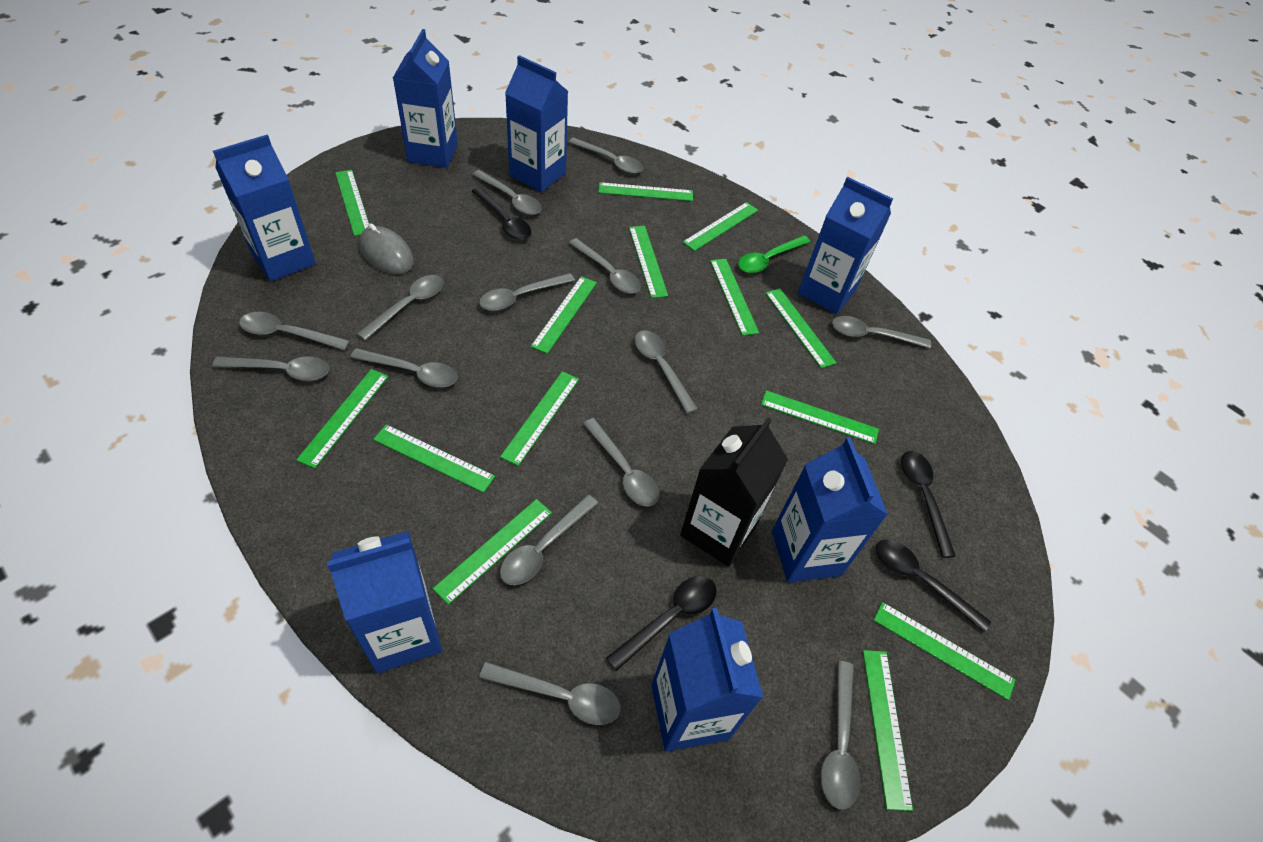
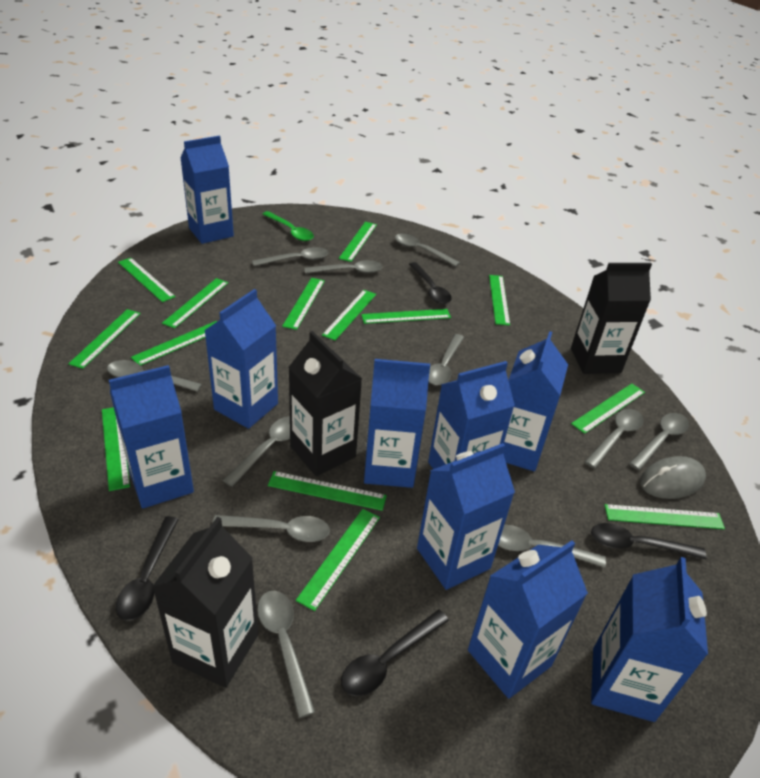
black carton: [680,418,788,567] = 1 -> [152,517,258,688] [288,331,362,476] [571,263,652,374] = 3
blue carton: [213,135,316,281] [327,531,442,673] [393,29,458,168] [505,55,568,192] [651,608,764,752] [772,437,888,582] [798,177,893,314] = 7 -> [109,365,194,509] [180,136,234,244] [204,289,278,429] [364,359,430,488] [417,443,515,590] [428,361,515,469] [468,541,588,699] [503,331,568,471] [591,557,708,722] = 9
grey spoon: [212,357,329,381] [239,312,350,350] [350,348,458,387] [357,275,444,341] [472,170,542,215] [479,273,575,311] [479,662,621,725] [500,495,598,585] [568,137,643,174] [569,238,641,294] [583,418,659,506] [634,330,698,414] [820,661,860,809] [832,316,931,348] = 14 -> [107,360,202,392] [212,515,330,542] [223,416,290,487] [252,247,328,266] [257,591,315,718] [304,260,383,274] [395,234,460,267] [428,334,464,385] [498,525,606,568] [585,409,644,468] [629,413,689,470] = 11

